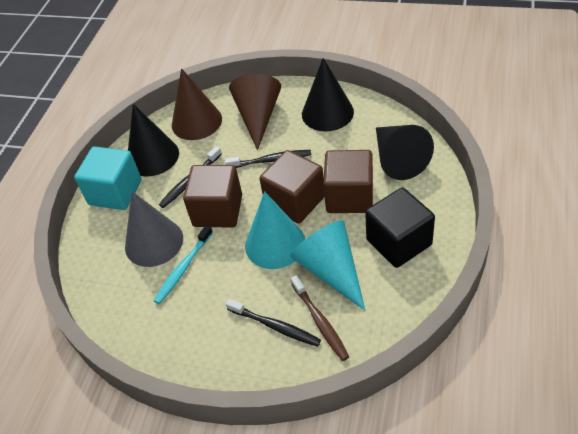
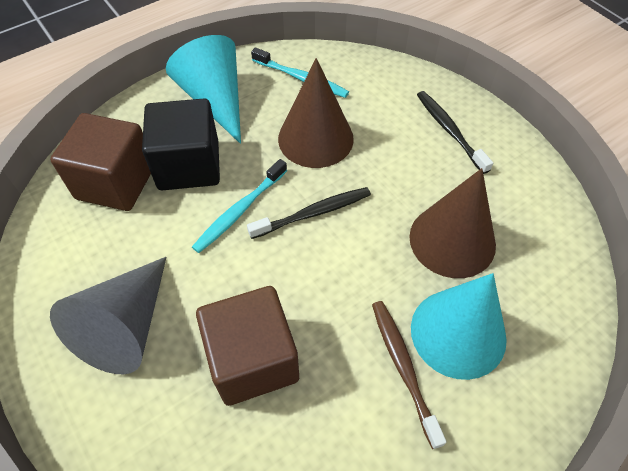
black cone: [128,104,179,177] [302,58,354,132] [376,125,434,180] = 3 -> none = 0
black toothbrush: [159,146,222,208] [225,150,311,168] [226,299,321,347] = 3 -> [247,187,371,239] [417,91,493,174] = 2
brown cube: [183,165,242,228] [259,150,325,224] [323,150,373,213] = 3 -> [50,113,151,211] [196,286,299,406] = 2
turquoise cube: [74,147,142,210] = 1 -> none = 0
turquoise toothbrush: [154,225,213,304] = 1 -> [192,159,287,253] [251,47,349,98] = 2

